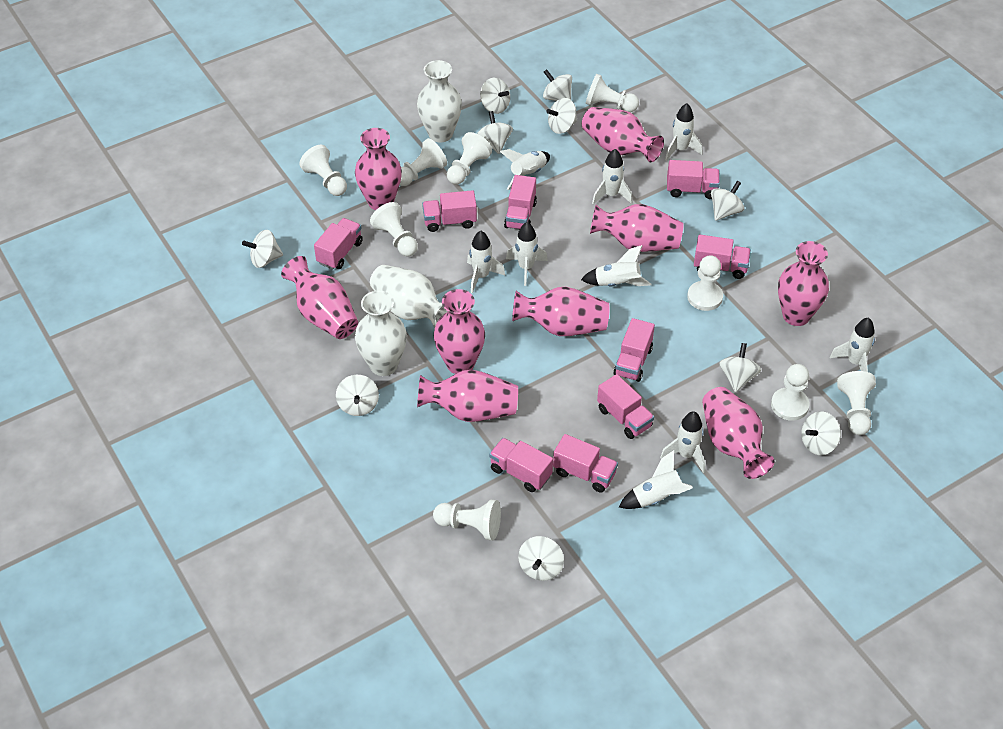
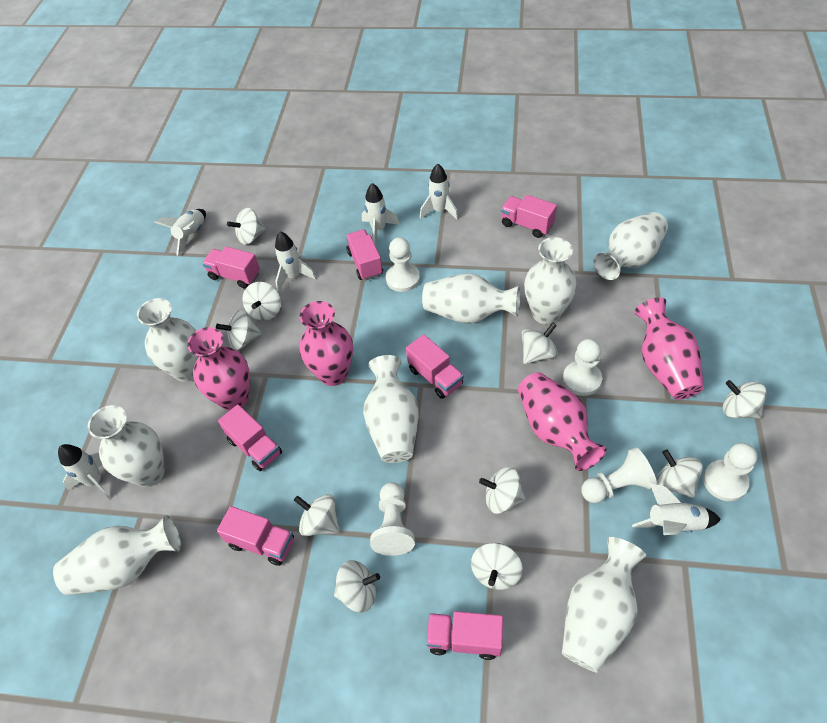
pink truck: [314,218,363,269] [422,190,477,232] [489,438,553,492] [504,175,537,229] [553,434,618,493] [597,374,654,439] [613,318,655,382] [667,160,720,199] [694,234,751,279] = 9 -> [202,246,260,289] [217,506,294,566] [218,404,282,471] [346,229,383,280] [406,334,464,399] [426,611,503,660] [501,195,557,238] = 7
pink vase: [281,256,358,339] [355,128,402,210] [417,370,518,422] [434,289,485,374] [512,287,610,336] [582,107,664,162] [590,204,684,252] [702,387,775,479] [778,241,829,326] = 9 -> [187,327,250,411] [299,301,353,386] [518,372,607,471] [635,297,704,400] = 4
white pawn: [299,145,347,196] [370,202,418,257] [400,138,447,186] [433,499,501,541] [447,132,492,185] [586,74,639,112] [687,255,723,311] [771,364,810,421] [837,371,876,435] = 9 -> [370,482,415,556] [386,237,420,292] [563,339,602,396] [581,447,657,503] [703,443,757,501] = 5
white rocket: [467,231,505,293] [500,149,550,190] [506,222,548,286] [581,245,651,286] [592,149,632,204] [619,450,693,509] [660,411,705,473] [665,103,702,161] [830,317,875,372] = 9 -> [58,444,111,499] [154,209,206,255] [275,231,316,291] [362,183,399,245] [420,164,458,220] [632,483,721,535] = 6
white vase: [355,291,407,376] [370,265,447,328] [417,60,462,142] = 3 -> [53,515,181,595] [88,405,165,487] [137,298,199,382] [363,355,419,463] [422,273,520,324] [524,237,577,324] [562,537,646,672] [593,212,668,280] = 8

